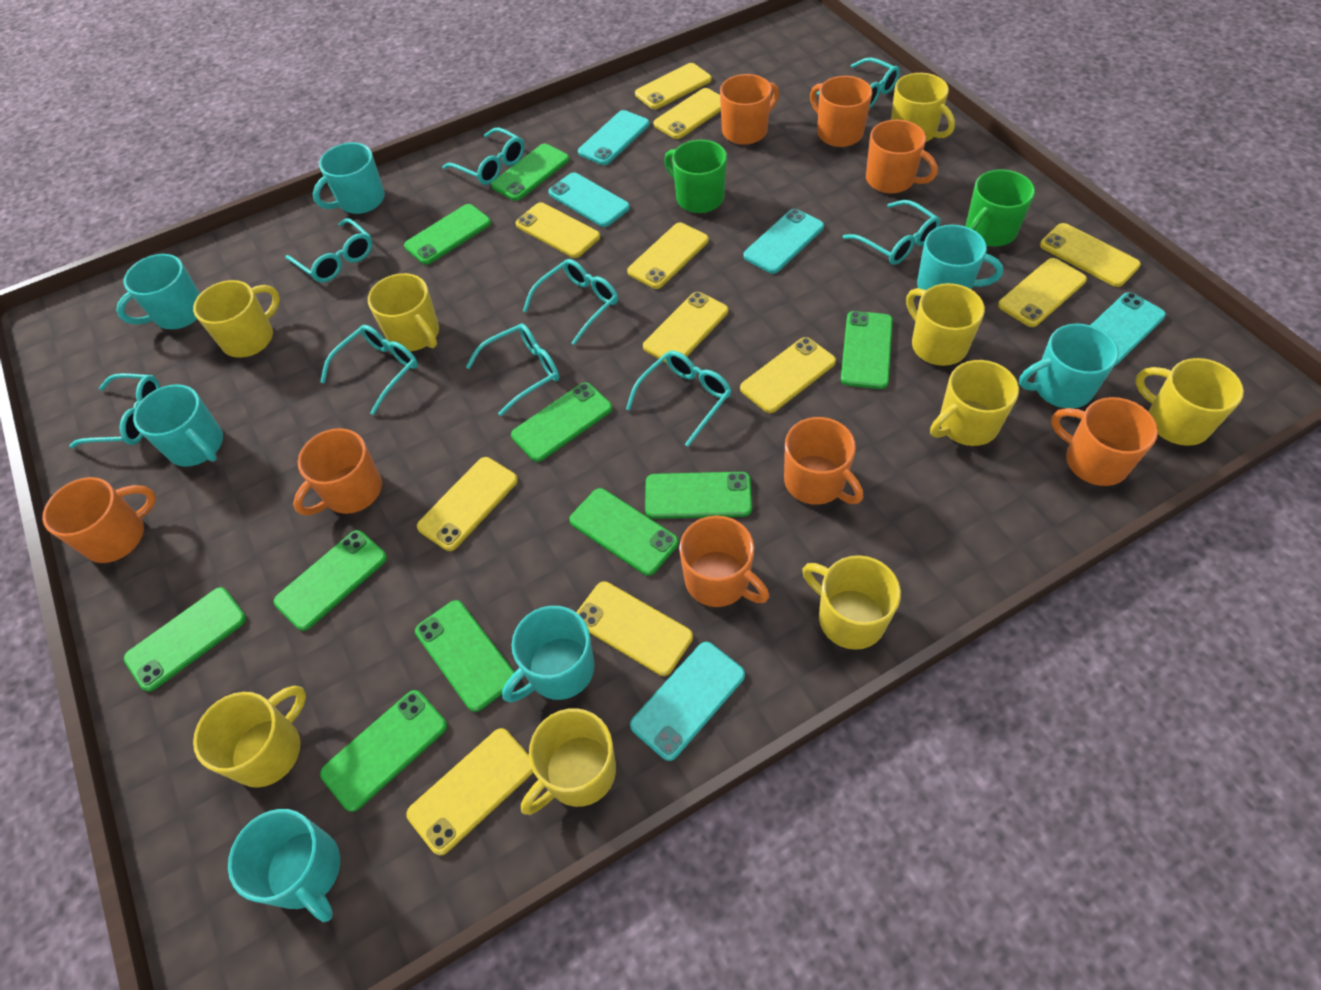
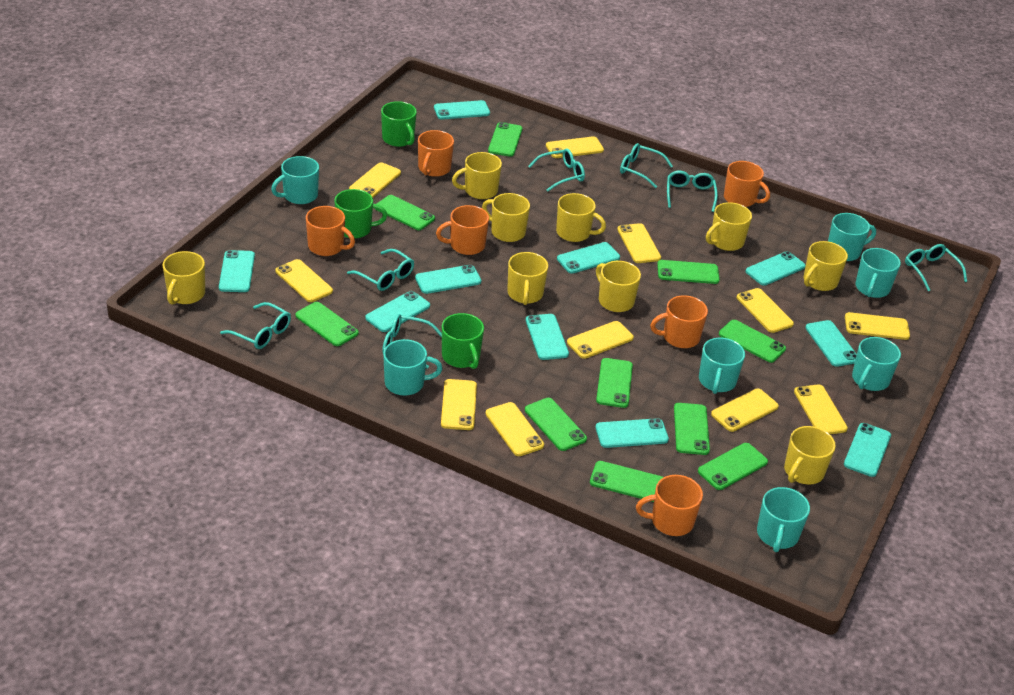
green mug: [664,140,727,213] [966,169,1035,247] = 2 -> [334,189,387,239] [381,101,417,147] [442,313,484,369] = 3
orange mug: [42,477,156,563] [293,428,382,515] [679,516,769,607] [720,74,779,145] [784,417,863,505] [810,76,872,147] [866,120,938,194] [1051,397,1158,486] = 8 -> [306,206,355,256] [418,130,454,177] [436,205,489,255] [636,475,703,536] [650,295,708,348] [724,161,770,207] = 6
turquoise glasses: [69,373,160,448] [285,218,372,283] [320,325,418,415] [442,127,525,185] [466,323,559,416] [523,259,618,345] [626,350,732,447] [817,57,900,109] [843,200,941,265] = 9 -> [220,302,291,349] [347,249,414,291] [382,314,442,369] [528,148,585,191] [620,143,673,188] [667,171,718,212] [905,244,967,291] = 7
turquoise phone: [548,172,630,227] [578,110,649,165] [630,642,745,761] [743,209,824,274] [1091,292,1166,366] = 5 -> [219,250,255,292] [365,291,430,332] [415,265,481,294] [434,100,490,119] [526,314,569,360] [557,242,620,274] [595,418,669,448] [746,251,806,286] [805,320,857,367] [844,423,891,477] = 10

